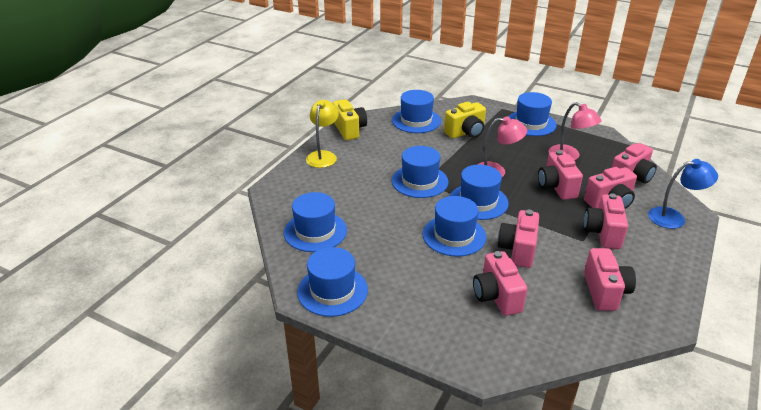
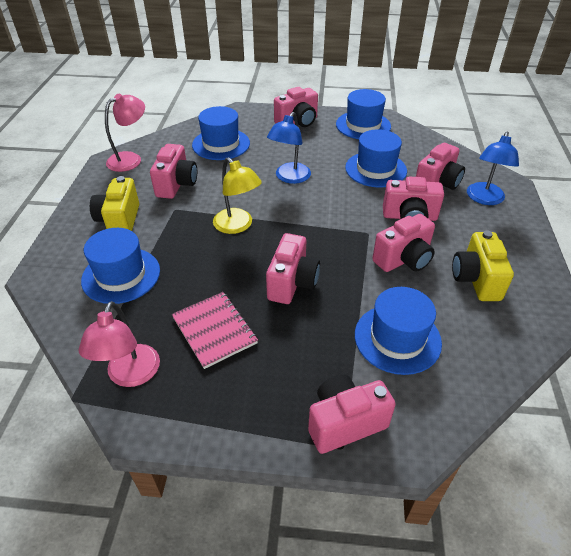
blue hat: [284,192,347,252] [297,247,368,317] [392,90,441,133] [392,146,448,198] [423,196,487,257] [450,165,509,220] [509,92,557,136] = 7 -> [81,228,160,304] [192,106,250,160] [336,89,391,139] [345,129,407,187] [355,287,442,375] = 5
blue lamp: [648,159,718,229] = 1 -> [267,112,311,184] [467,132,519,205] = 2
pink notebook: none = 0 -> [172,292,258,369] = 1

